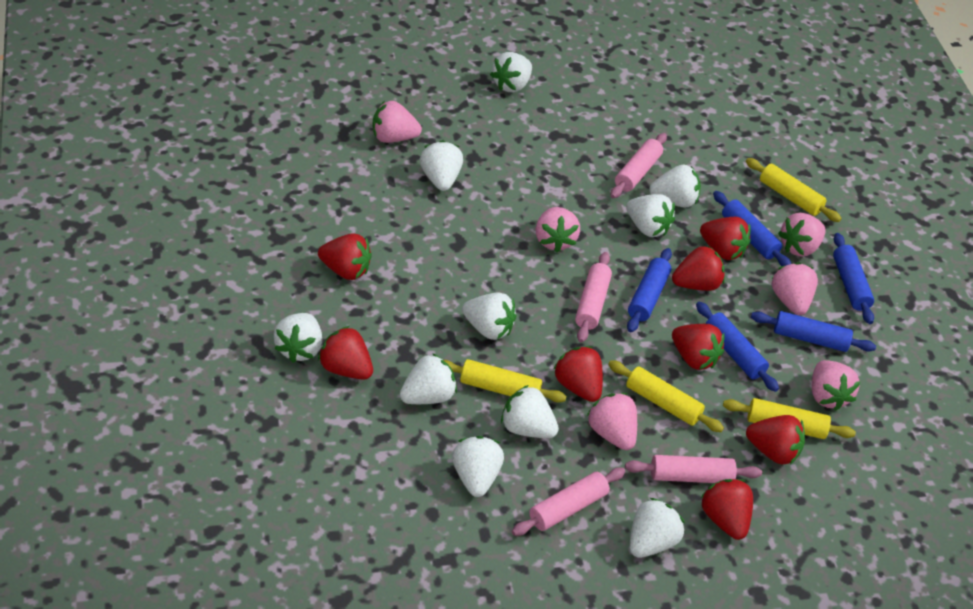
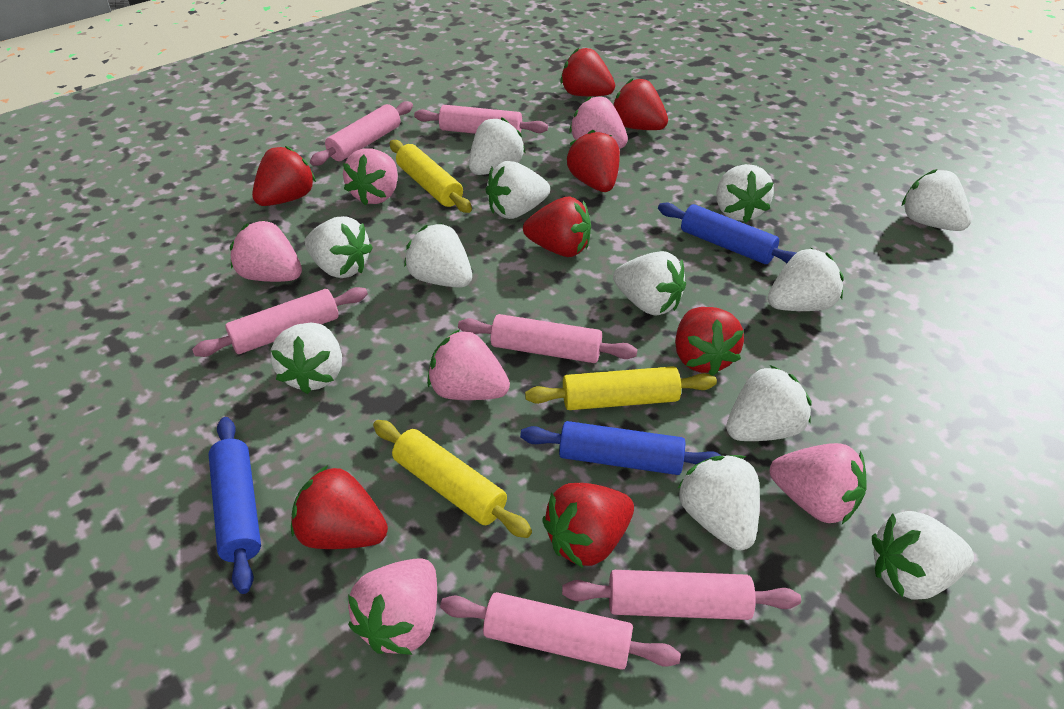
blue rolling pin: [627,248,672,332] [696,301,779,392] [713,191,791,266] [751,311,876,352] [833,233,874,324] = 5 -> [208,417,261,594] [520,421,722,475] [658,203,796,264] = 3
pink rolling pin: [512,467,626,536] [575,252,612,343] [611,133,667,198] [625,455,762,483] = 4 -> [192,287,368,357] [310,101,413,166] [414,105,548,134] [440,592,681,670] [458,314,638,363] [562,570,801,620] = 6
white strawberry: [274,313,322,363] [400,353,457,404] [420,140,463,191] [452,436,504,497] [462,293,517,340] [490,52,532,92] [501,385,559,438] [626,194,675,237] [630,498,685,558] [649,165,701,208] = 10 -> [271,323,342,394] [305,216,373,278] [404,223,472,288] [469,117,526,175] [486,161,550,219] [613,251,686,316] [677,455,760,550] [716,164,774,223] [726,365,811,441] [768,248,844,311] [872,511,974,599] [902,169,971,231] = 12
yellow rolling pin: [444,359,567,403] [608,360,724,432] [723,398,856,439] [746,158,842,222] = 4 -> [373,420,532,538] [390,140,472,213] [525,366,717,410] = 3

